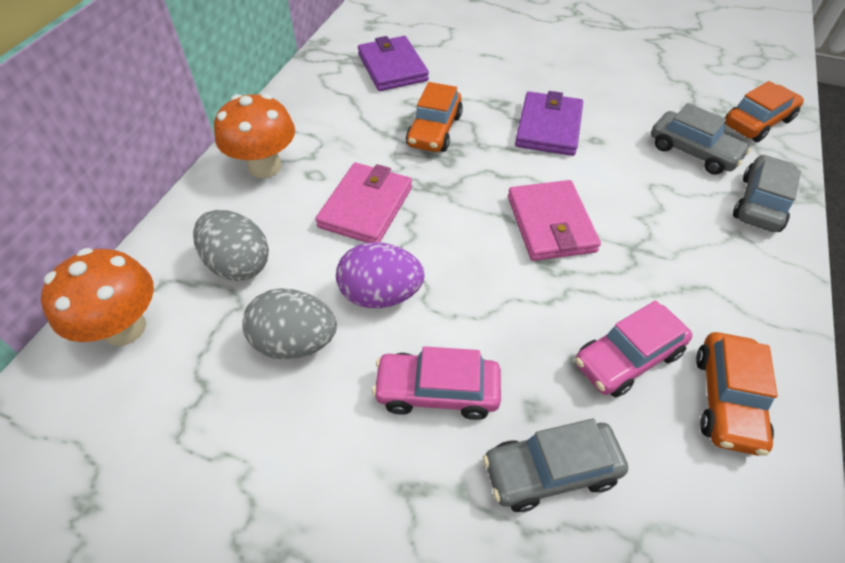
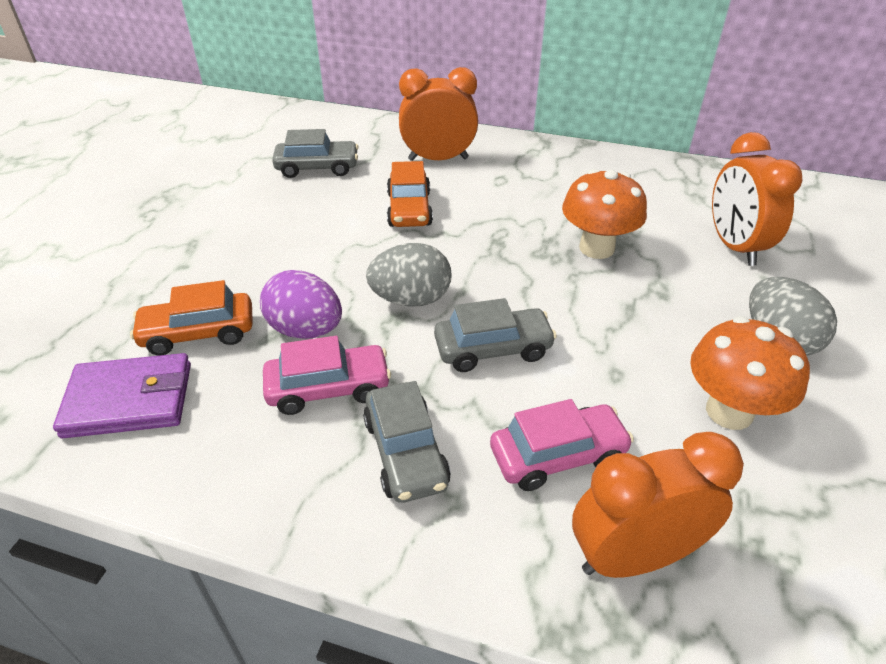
orange car: [406,82,463,152] [696,332,778,456] [725,81,804,142] = 3 -> [130,280,253,355] [387,161,433,227] = 2
orange clock: none = 0 -> [399,67,478,161] [572,432,744,578] [712,132,802,266] = 3
pink wallet: [315,163,412,243] [508,180,601,261] = 2 -> none = 0
purple wallet: [358,36,429,91] [515,91,583,156] = 2 -> [53,353,191,438] = 1

